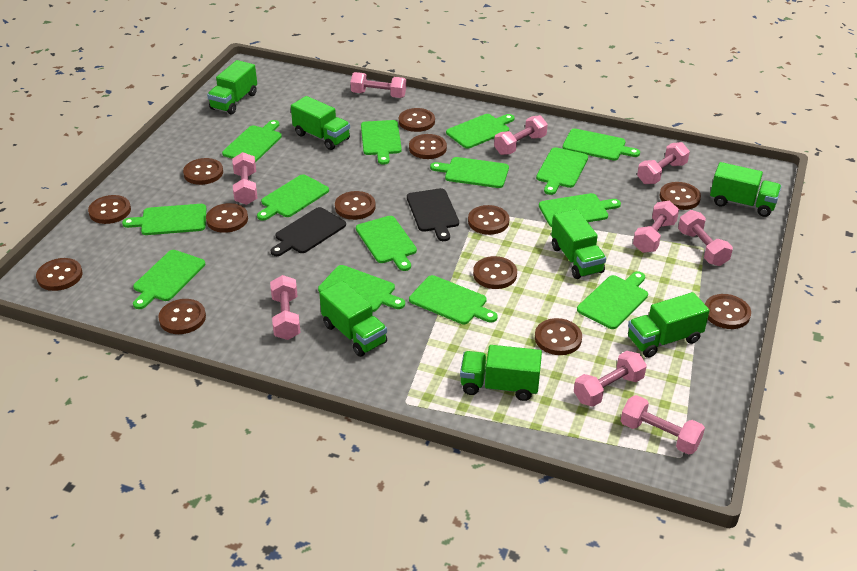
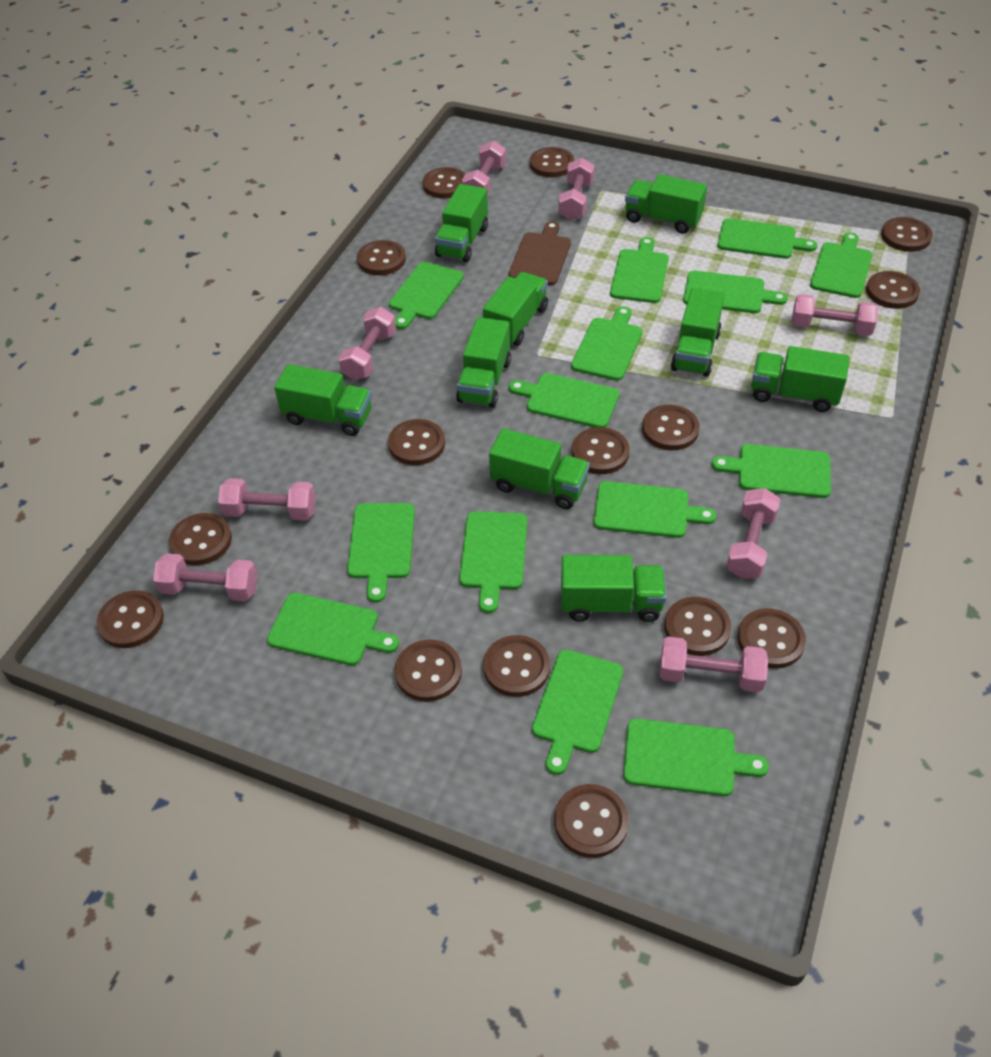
black cutting board: [271,207,346,256] [407,188,459,241] = 2 -> none = 0
brown button: [36,258,83,291] [88,195,131,224] [158,299,206,334] [183,158,223,185] [206,203,248,233] [335,191,376,220] [399,108,435,132] [409,134,447,159] [468,205,509,235] [473,256,517,289] [535,318,582,355] [660,182,701,210] [705,294,751,329] = 13 -> [96,590,164,648] [169,513,232,565] [357,240,406,275] [388,419,445,465] [395,640,462,702] [423,167,465,199] [483,635,550,697] [530,147,574,177] [554,784,629,858] [572,427,630,474] [642,405,700,450] [664,597,731,656] [737,608,806,669] [866,271,920,309] [881,217,933,252] = 15
brown cutting board: none = 0 -> [509,221,571,285] = 1
green truck: [207,60,257,115] [291,96,350,150] [319,281,387,357] [460,345,542,401] [551,209,606,279] [628,292,710,358] [710,162,782,217] = 7 -> [274,364,372,436] [435,184,488,262] [456,317,511,408] [483,272,548,346] [489,428,590,509] [561,555,666,622] [625,174,707,234] [671,288,724,377] [751,346,849,412] = 9
pink dumbbell: [232,152,257,205] [270,275,300,340] [350,72,406,98] [494,115,548,155] [574,351,647,407] [621,395,705,455] [633,201,679,253] [637,142,690,184] [678,210,733,266] = 9 -> [153,553,258,602] [218,478,316,521] [339,307,396,380] [462,141,506,196] [558,158,595,220] [660,637,768,693] [726,488,780,579] [792,294,879,336] = 8

